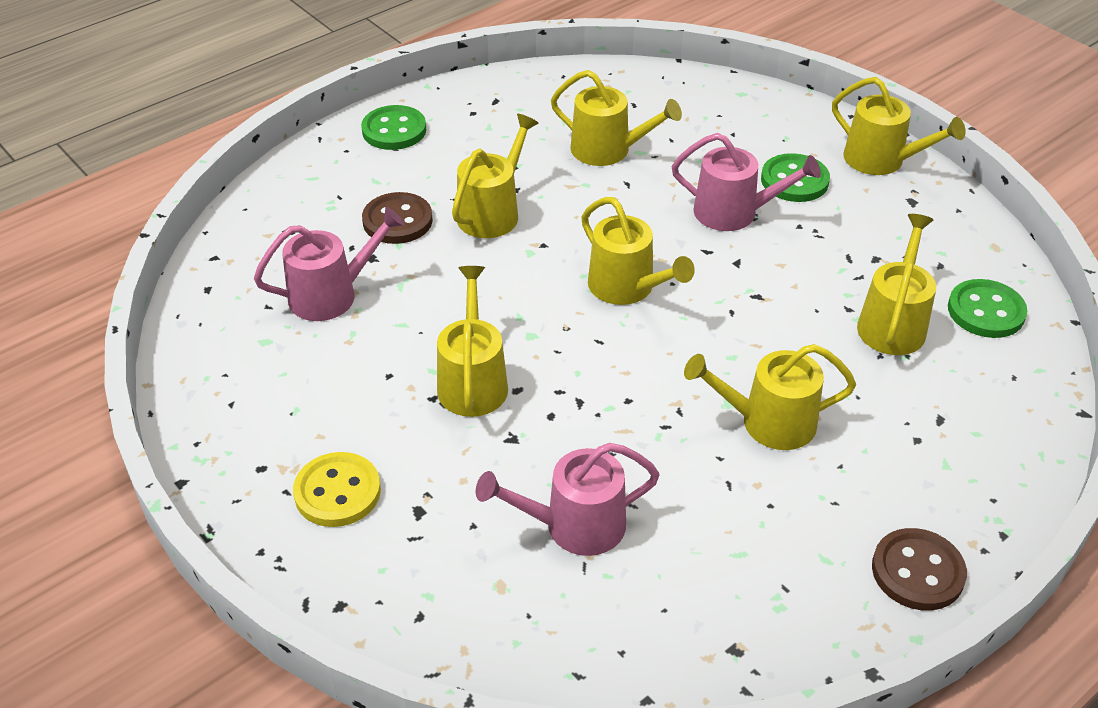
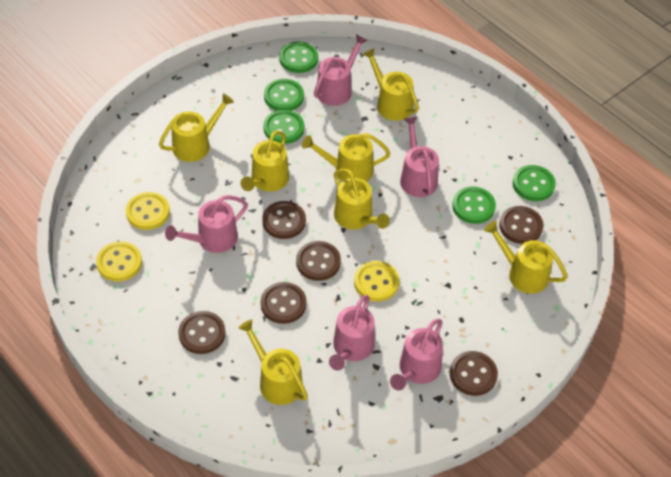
brown button: [362,192,433,244] [872,528,967,611] = 2 -> [178,311,226,354] [261,282,306,324] [262,201,306,239] [296,241,341,281] [450,351,498,396] [499,206,544,244] = 6
green button: [361,105,426,150] [761,153,830,202] [948,279,1027,338] = 3 -> [263,110,304,144] [264,79,304,111] [279,41,318,73] [452,186,496,224] [513,165,556,201] = 5
pink watering can: [254,207,405,321] [476,443,660,556] [672,133,821,231] = 3 -> [165,195,248,253] [314,34,368,106] [329,295,375,370] [390,319,443,390] [400,117,439,197] = 5
yellow button: [293,452,381,527] = 1 -> [96,241,142,282] [126,192,170,230] [354,261,399,302] = 3

